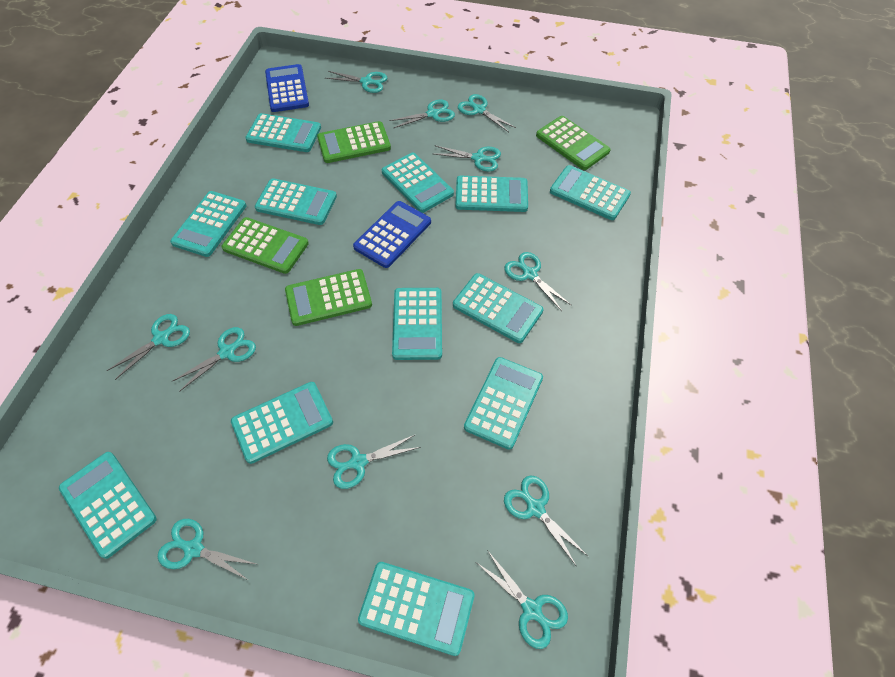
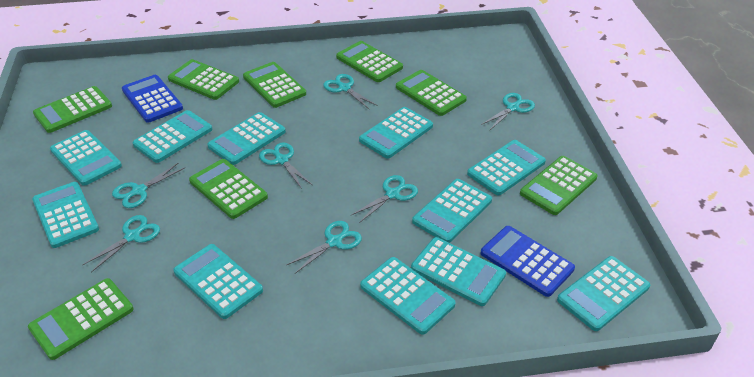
green calculator: [222,217,309,274] [285,269,372,326] [317,121,391,163] [536,116,611,170] = 4 -> [28,278,134,360] [33,86,112,133] [168,59,239,100] [189,159,268,219] [243,62,306,108] [336,41,403,82] [396,70,467,116] [520,156,598,215] = 8
turquoise calculator: [59,452,157,559] [170,191,246,257] [231,382,333,464] [245,113,321,152] [255,178,337,225] [358,562,475,656] [382,153,454,213] [392,288,442,360] [453,273,544,343] [455,176,528,212] [464,357,543,450] [550,165,631,220] = 12 -> [32,182,99,248] [50,130,122,186] [133,110,213,163] [173,244,263,319] [207,112,286,165] [359,107,433,159] [360,257,455,335] [411,237,506,306] [412,179,492,243] [467,140,546,195] [557,256,650,331] = 11
turquoise scissors: [107,314,190,380] [158,519,256,580] [173,327,256,391] [326,71,387,93] [327,434,421,489] [389,100,455,128] [434,145,501,172] [458,94,516,132] [476,550,568,649] [504,252,571,311] [504,475,588,567] = 11 -> [83,215,160,272] [112,162,185,208] [259,142,312,189] [287,221,362,273] [323,74,378,109] [350,175,418,223] [481,93,535,130] = 7

